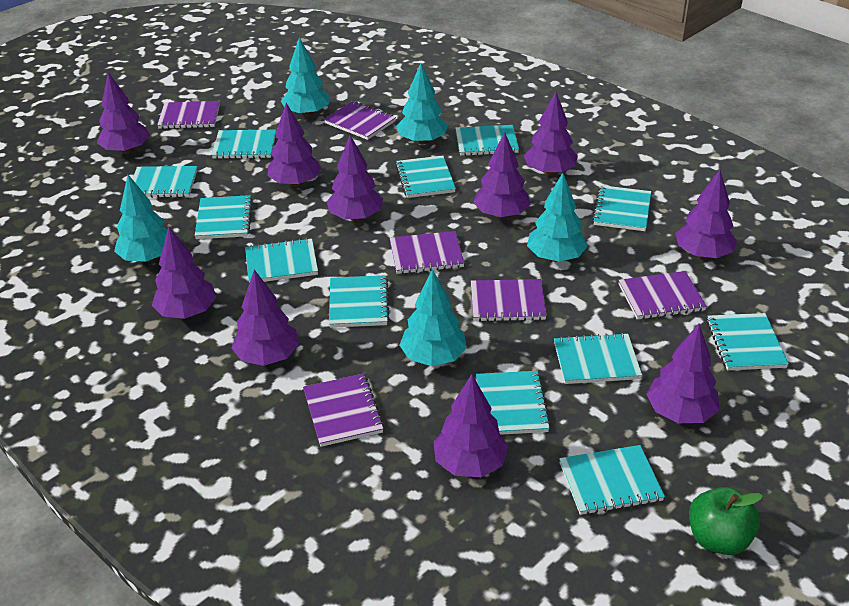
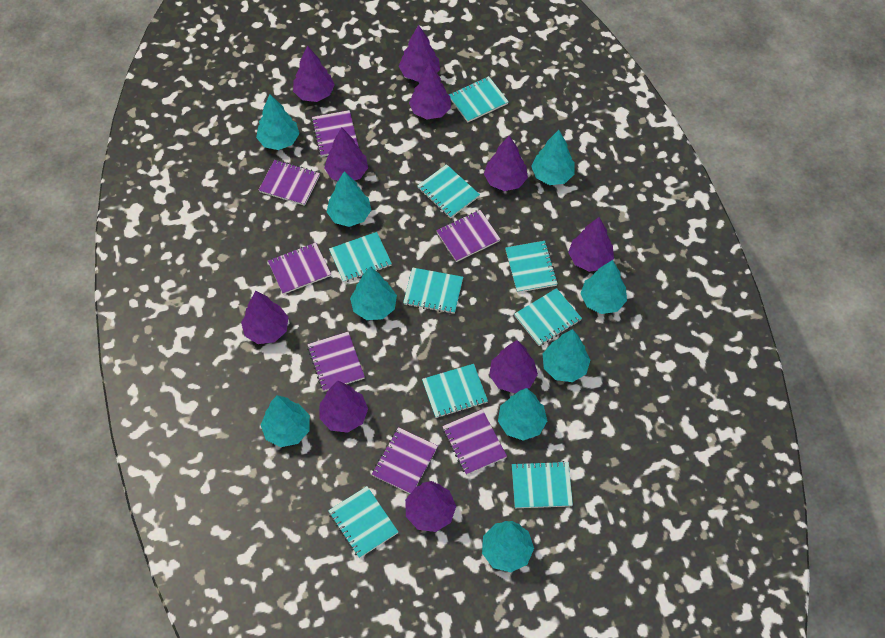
green apple: [689,487,763,555] = 1 -> none = 0
purple notebook: [157,101,220,129] [303,374,384,447] [324,101,396,140] [390,231,464,274] [471,279,547,322] [618,271,707,320] = 6 -> [259,160,320,206] [268,242,331,295] [307,332,365,391] [311,110,359,157] [372,427,438,494] [436,210,501,262] [442,409,507,475] = 7
turquoise notebook: [132,166,197,198] [195,195,253,239] [212,130,276,159] [245,238,318,283] [329,275,390,328] [395,156,456,198] [455,125,519,156] [476,371,551,435] [554,333,642,384] [559,445,665,515] [592,185,651,231] [707,313,789,370] = 12 -> [328,486,398,558] [329,232,392,282] [403,268,463,314] [417,164,480,218] [422,364,488,418] [449,76,509,122] [505,241,558,293] [512,461,573,508] [514,288,582,346] = 9
turquoise tree: [114,175,168,262] [281,37,330,117] [396,63,448,145] [399,269,467,366] [527,173,588,262] = 5 -> [256,94,299,150] [261,395,310,447] [327,171,371,227] [350,267,397,320] [482,521,534,572] [498,388,547,441] [531,130,575,185] [543,329,590,382] [580,260,627,314] = 9

